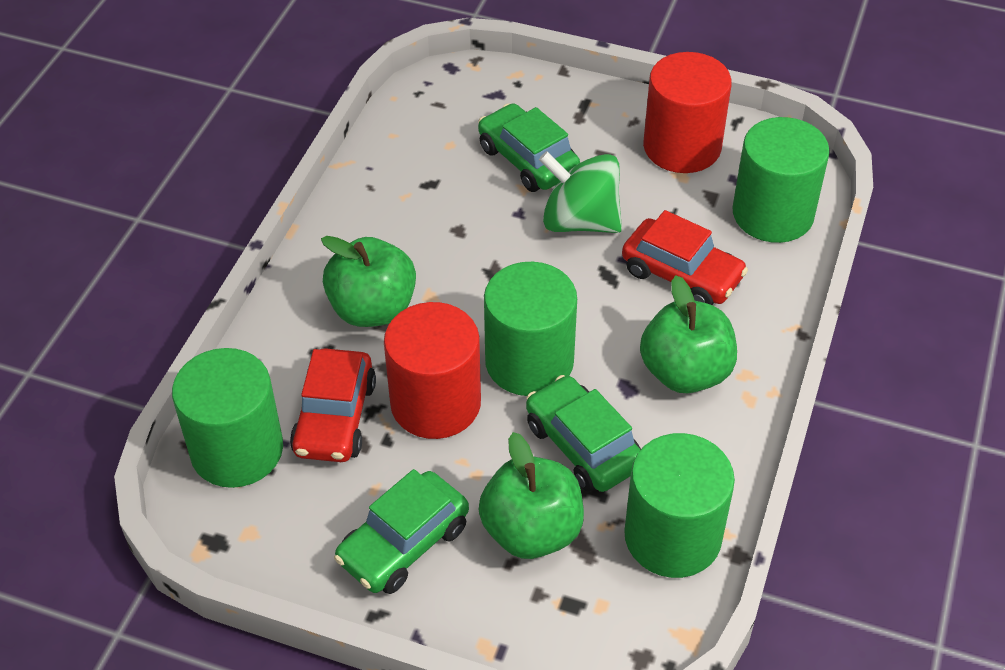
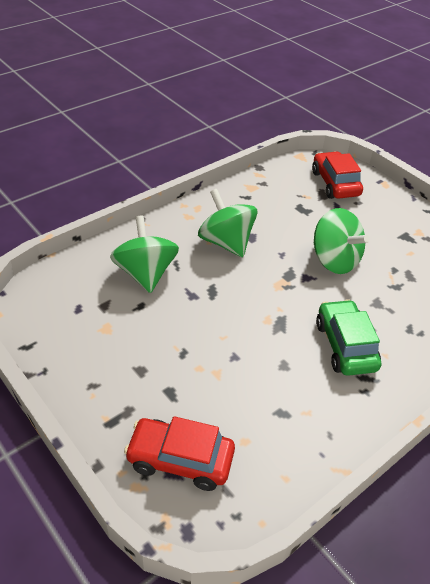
green apple: [321,236,416,327] [479,432,584,559] [640,275,737,393] = 3 -> none = 0
green car: [334,469,469,594] [478,103,580,192] [526,375,641,492] = 3 -> [316,299,381,376] = 1
green cylinder: [172,348,283,488] [484,262,577,396] [624,433,735,578] [732,117,830,243] = 4 -> none = 0
green spinning top: [539,151,622,233] = 1 -> [110,216,179,293] [198,189,257,257] [314,208,370,274] = 3
red cylinder: [384,302,481,439] [643,52,732,173] = 2 -> none = 0

